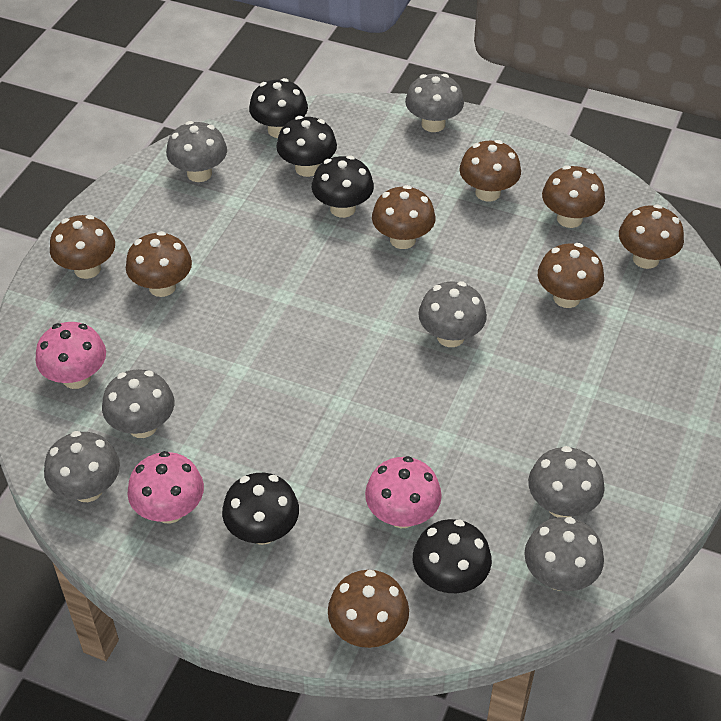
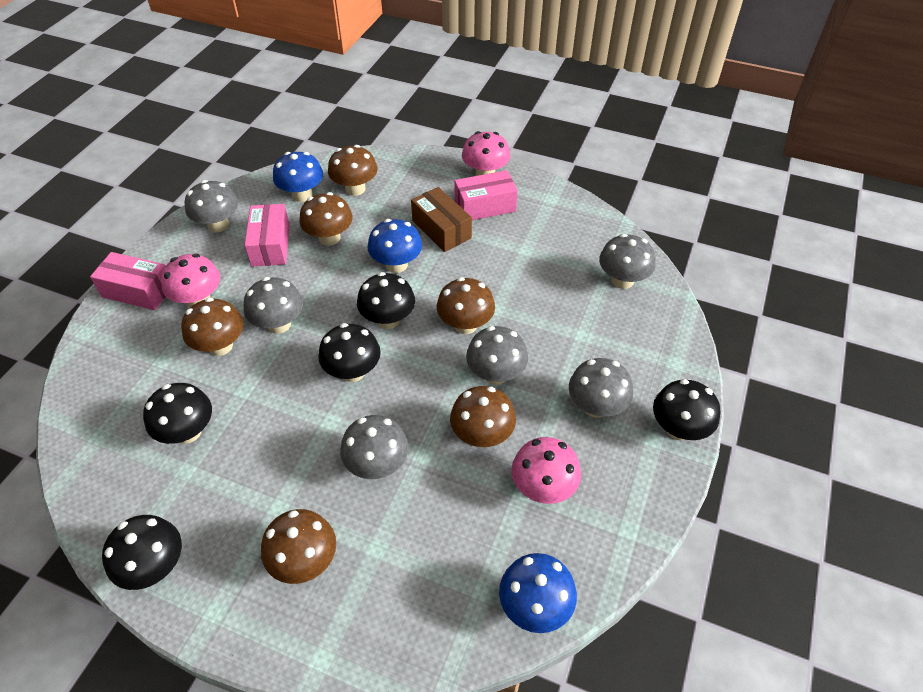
blue mushroom: none = 0 -> [273,152,323,202] [367,219,422,273] [499,553,577,633] = 3
brown box: none = 0 -> [411,187,472,252] = 1
brown mushroom: [50,215,115,279] [126,231,192,297] [328,570,409,648] [372,185,436,249] [459,140,521,202] [538,243,604,308] [542,165,605,228] [619,204,684,269] = 8 -> [181,298,244,356] [261,509,336,584] [300,192,353,246] [328,145,377,196] [437,277,495,334] [450,386,516,447] = 6
grey mushroom: [44,431,120,502] [102,369,175,438] [166,121,227,182] [405,74,464,132] [418,281,487,347] [524,517,604,591] [528,446,605,517] = 7 -> [185,180,238,233] [244,277,303,334] [340,415,409,479] [466,326,528,385] [569,358,633,418] [599,234,655,289] = 6
pink box: none = 0 -> [90,252,166,310] [244,204,290,266] [455,170,518,220] = 3

